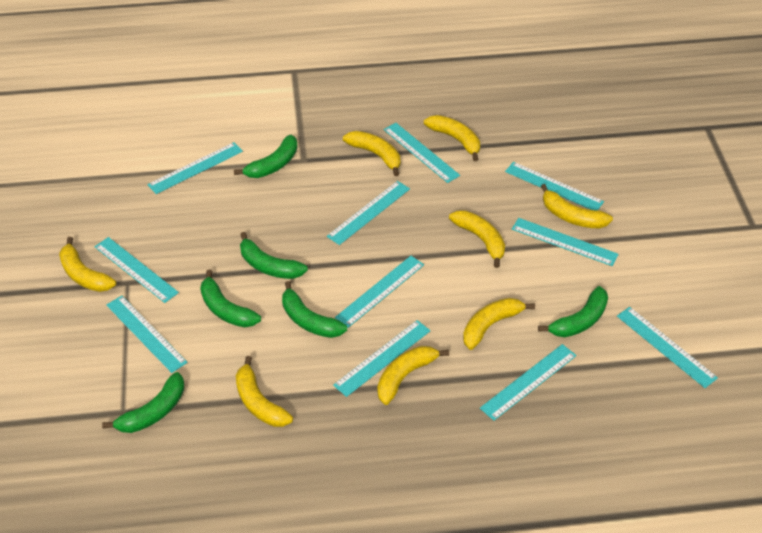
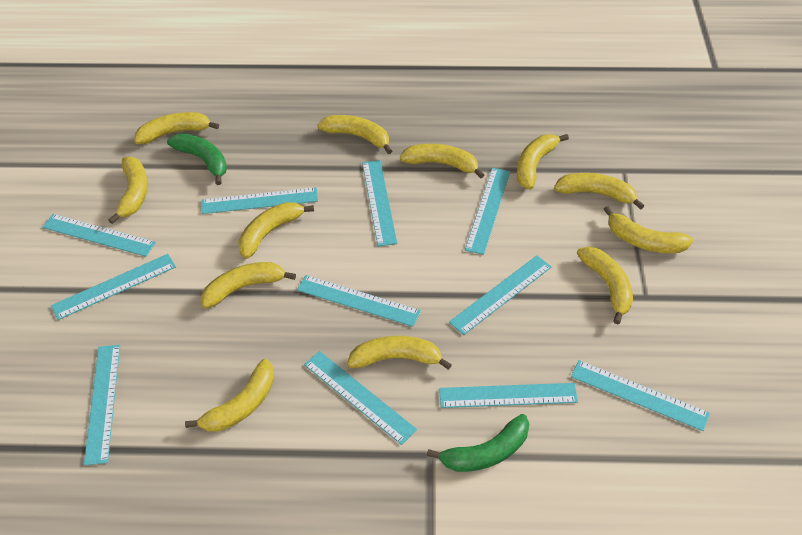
green banana: [102,372,184,433] [200,270,261,327] [234,135,298,178] [240,232,308,279] [282,281,347,338] [538,286,608,337] = 6 -> [167,133,227,185] [427,414,529,472] = 2
yellow banana: [59,237,116,292] [236,356,293,427] [343,131,400,176] [377,346,449,405] [424,115,480,161] [449,210,505,268] [463,298,535,350] [541,184,613,229] = 8 -> [108,157,148,224] [134,112,219,144] [185,359,274,432] [201,262,296,309] [238,202,314,259] [317,115,392,154] [347,336,452,370] [400,144,484,178] [517,134,569,190] [554,173,644,210] [577,246,633,324] [603,206,693,253] = 12

